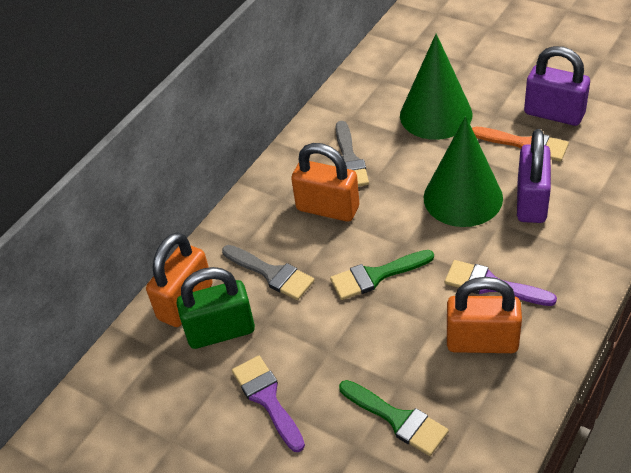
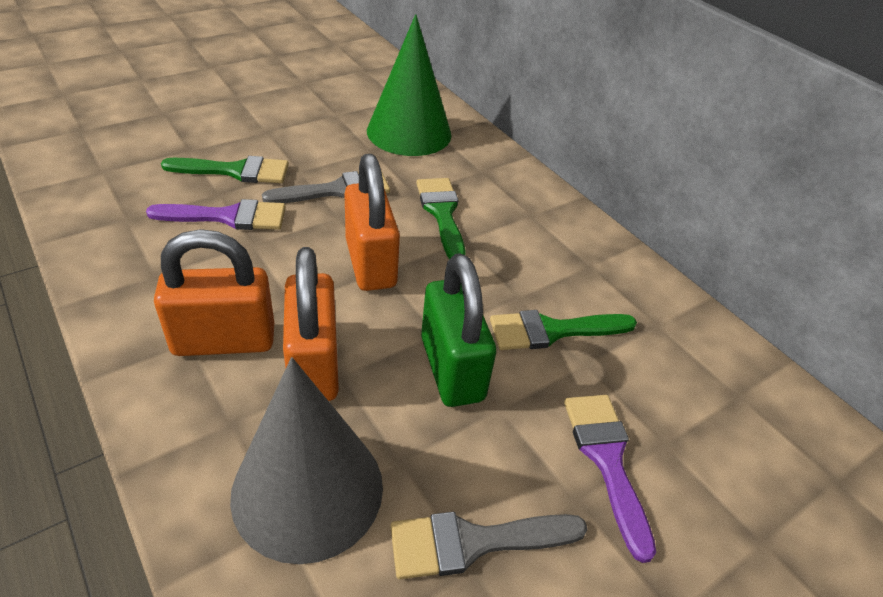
green brush: [330,250,434,300] [339,380,449,456] = 2 -> [161,156,289,183] [416,178,466,259] [490,310,637,350] = 3
green cone: [400,34,472,140] [424,116,503,227] = 2 -> [367,14,451,156] = 1
grey cone: none = 0 -> [230,357,383,564] = 1
orange brush: [472,127,569,162] = 1 -> none = 0
purple padlock: [517,129,551,223] [524,46,590,126] = 2 -> none = 0

